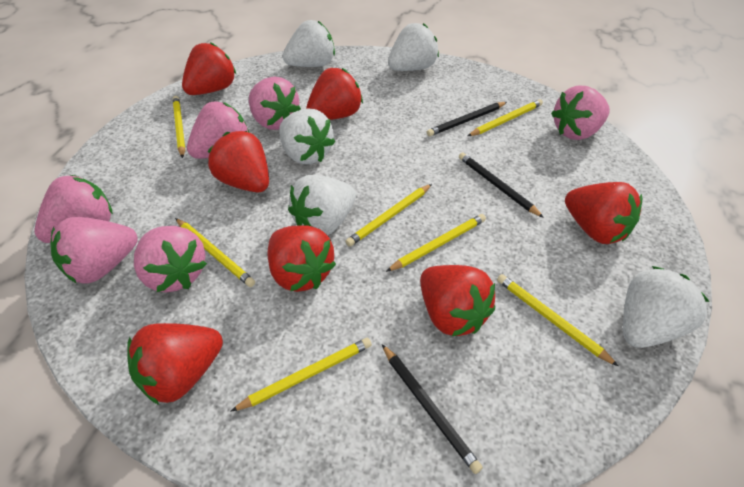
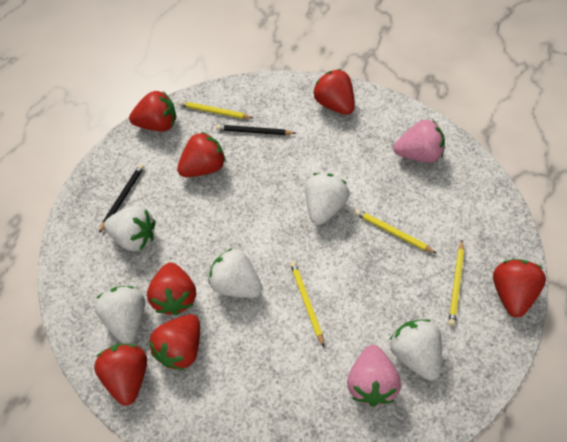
black pencil: [382,344,483,474] [427,102,507,136] [459,152,544,218] = 3 -> [99,164,144,233] [216,125,296,135] = 2
pink strawberry: [35,175,113,243] [50,217,138,284] [134,226,207,292] [187,102,249,159] [249,77,301,130] [551,86,610,140] = 6 -> [347,345,401,407] [394,120,445,163] = 2
yellow pencil: [173,96,185,158] [175,218,255,287] [230,338,372,412] [345,184,432,247] [386,214,486,272] [468,99,543,136] [497,274,619,367] = 7 -> [179,101,253,119] [290,261,324,347] [355,209,437,254] [448,240,464,326] = 4

